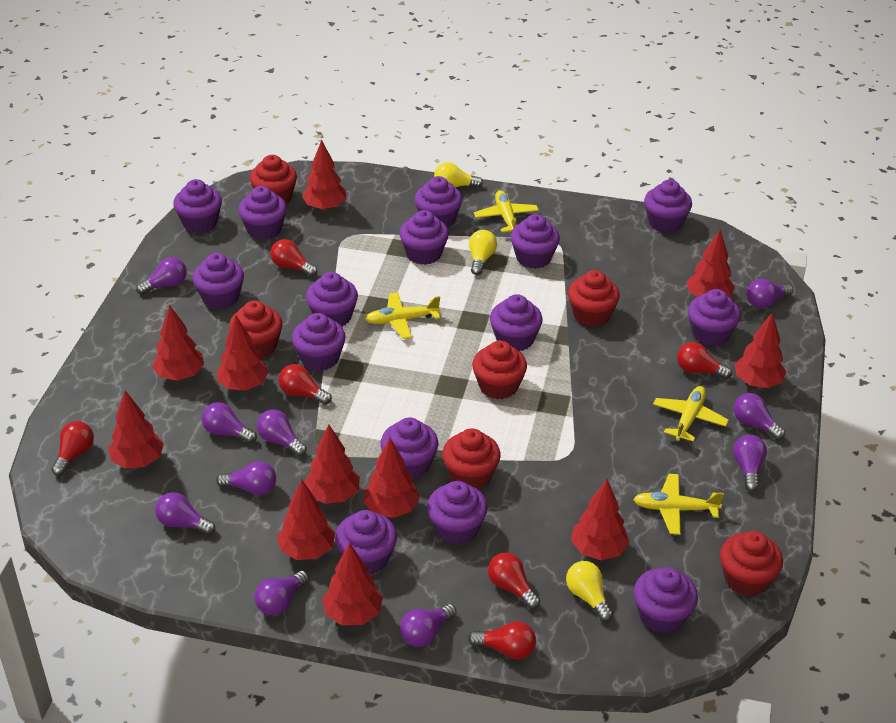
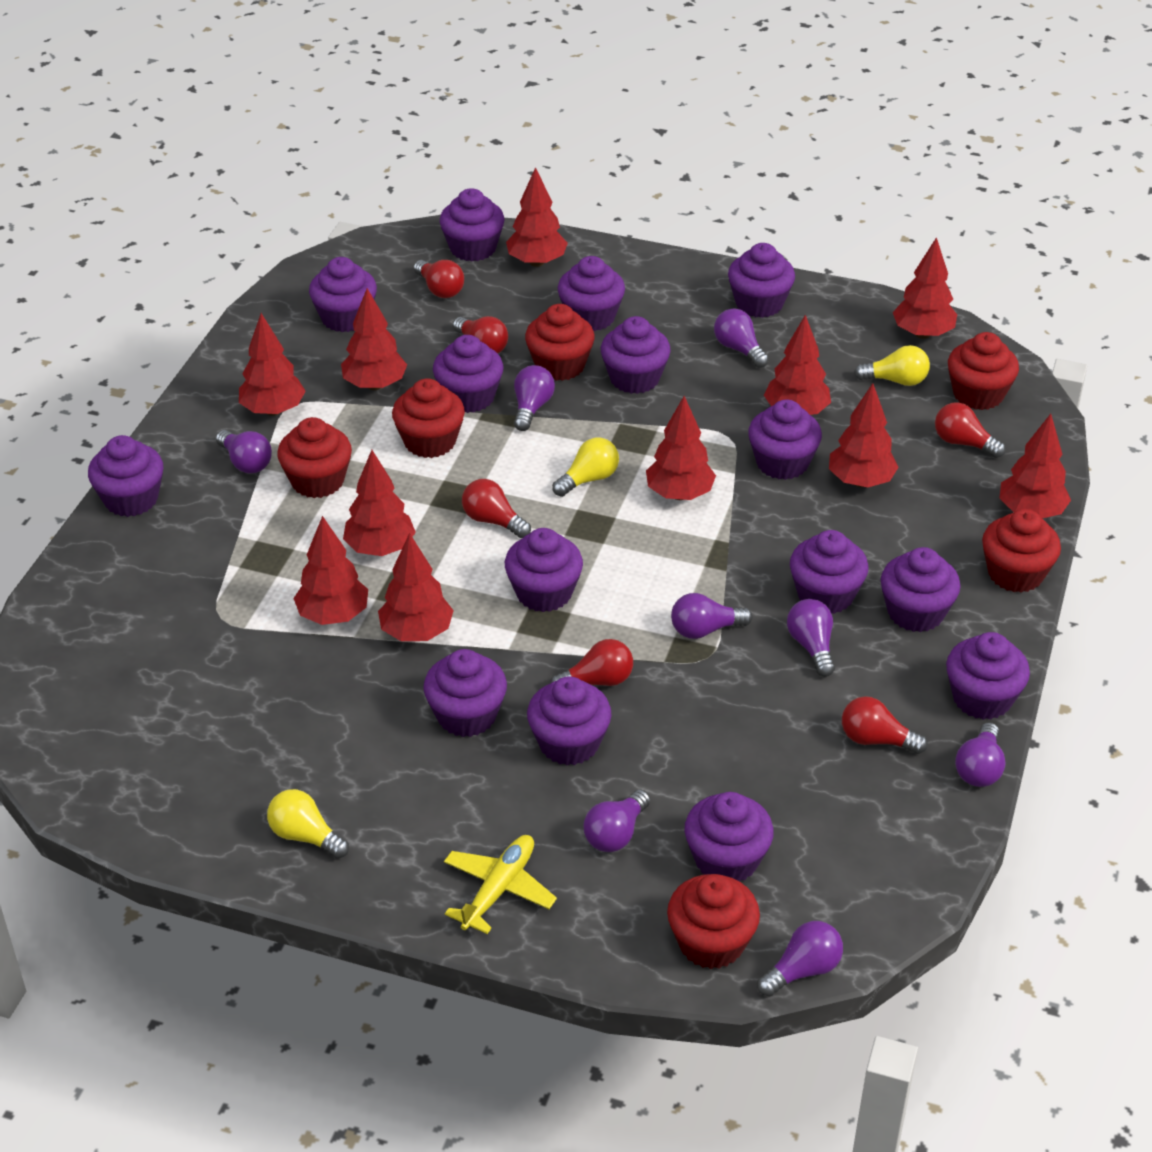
purple light bulb: [136,257,187,294] [155,492,216,535] [202,402,257,444] [216,461,276,495] [254,570,309,615] [257,409,307,456] [400,604,457,647] [733,435,767,492] [734,393,785,440] [747,279,793,308] = 10 -> [216,430,272,473] [514,365,555,431] [584,789,650,852] [671,593,752,639] [714,308,769,368] [757,921,843,996] [787,599,835,677] [955,722,1006,787] = 8
yellow plane: [365,292,440,339] [474,190,539,232] [633,474,724,535] [653,386,729,442] = 4 -> [444,835,557,934] = 1

